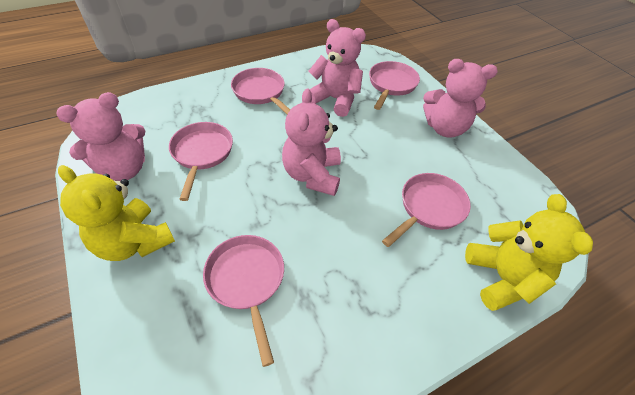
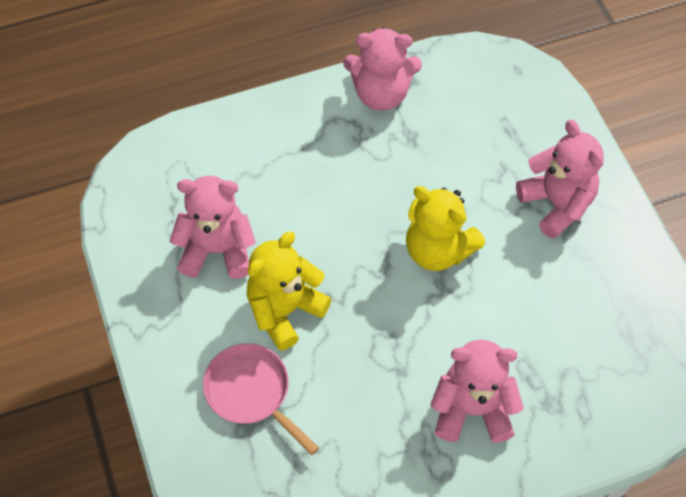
pink pan: [169,122,233,201] [203,235,284,367] [231,68,290,114] [369,61,420,110] [382,173,471,247] = 5 -> [203,344,319,455] = 1

